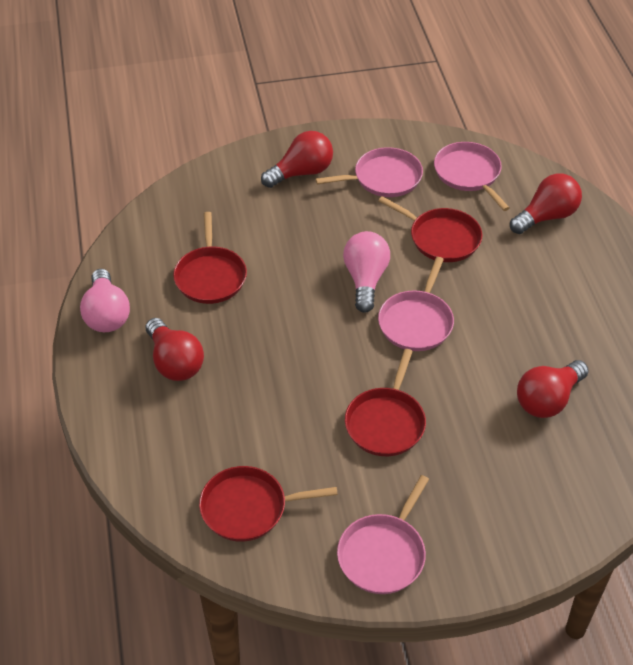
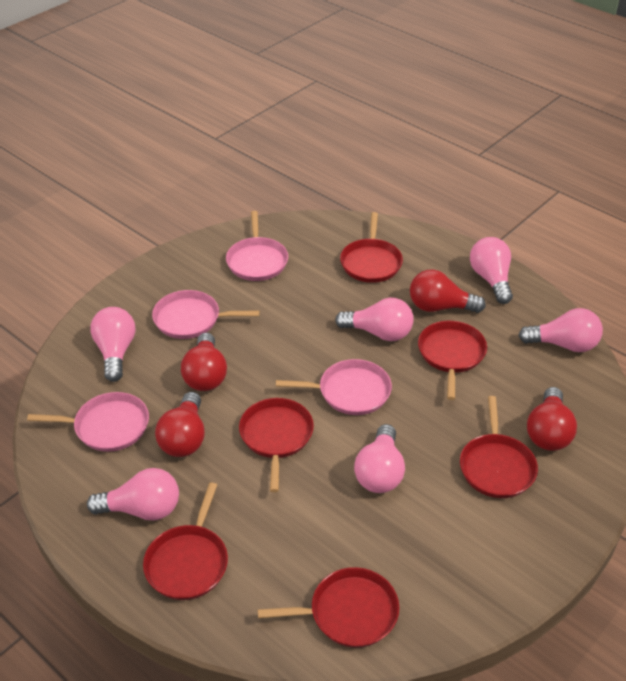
pink light bulb: [80,269,130,332] [343,231,390,313] = 2 -> [87,468,179,521] [90,307,135,382] [335,298,414,341] [354,424,405,493] [470,237,513,304] [518,308,603,352] = 6
red pan: [173,212,247,304] [199,466,338,542] [345,349,426,456] [378,196,483,262] = 4 -> [143,482,228,600] [239,398,314,492] [258,567,400,648] [340,212,403,283] [418,321,487,400] [460,396,538,498] = 6

